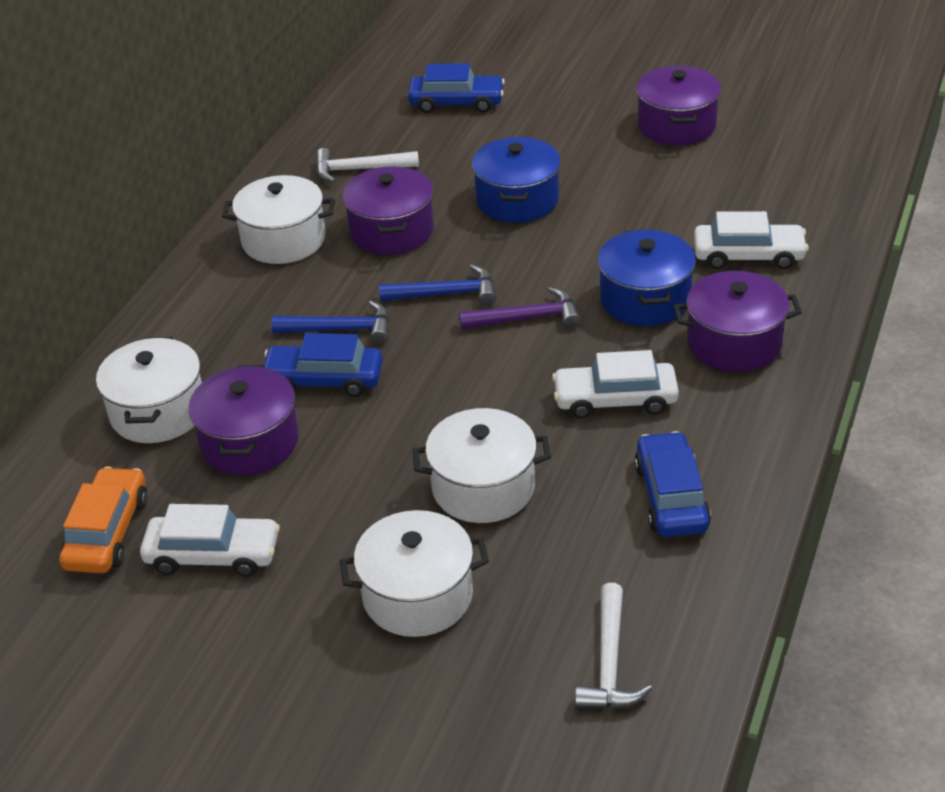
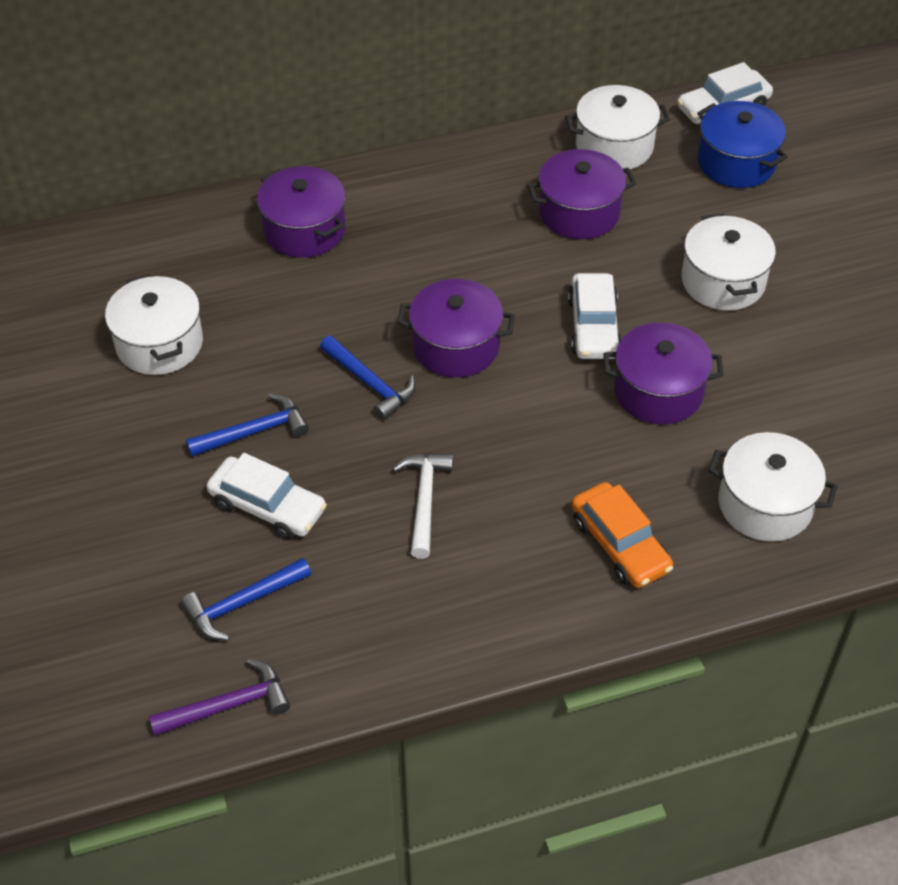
blue car: [263,333,383,397] [408,63,505,113] [634,431,711,537] = 3 -> none = 0
blue hammer: [271,300,389,345] [379,264,496,306] = 2 -> [181,558,311,640] [186,393,309,457] [320,336,416,421] = 3
blue pot: [472,137,561,223] [598,229,696,326] = 2 -> [697,101,788,188] = 1
white hammer: [316,148,419,183] [575,583,652,709] = 2 -> [393,453,453,559] = 1

